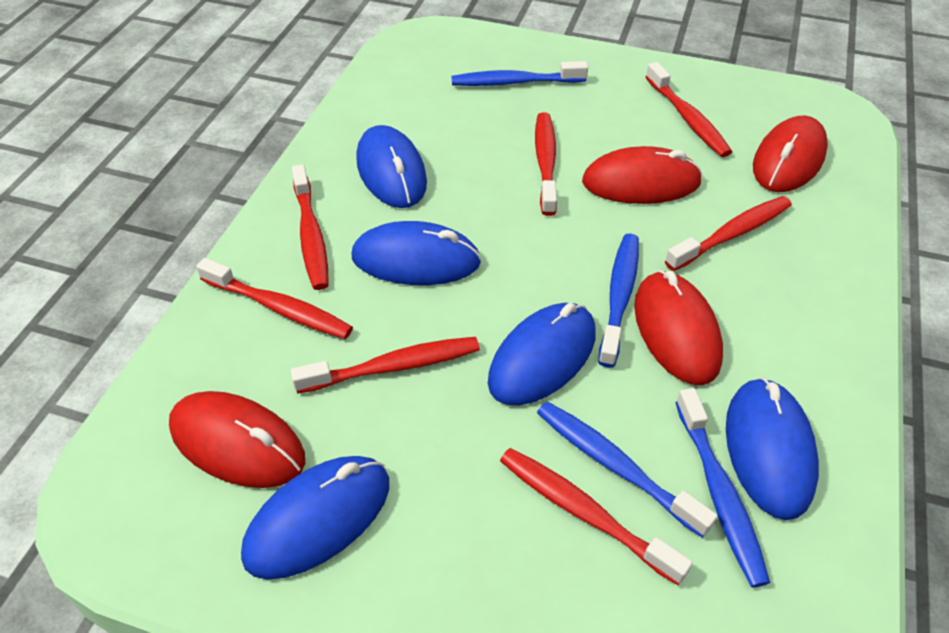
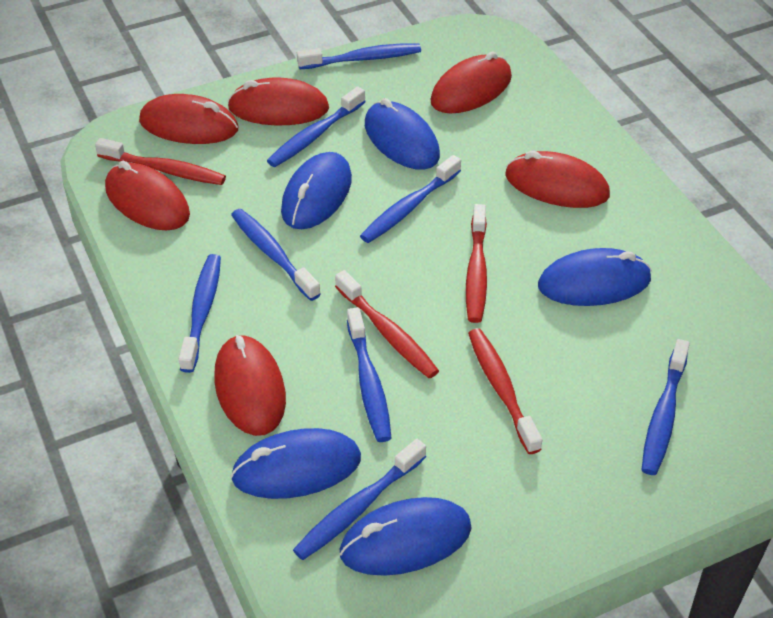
blue toothbrush: [452,61,588,86] [537,401,718,538] [598,233,639,368] [675,388,770,587] = 4 -> [179,254,221,373] [231,209,321,301] [267,86,366,167] [293,439,426,560] [297,43,421,69] [347,307,391,442] [360,155,461,243] [642,339,690,475] = 8
red mouse: [169,391,305,488] [582,146,702,204] [634,270,723,385] [753,116,828,192] = 4 -> [105,161,190,230] [139,94,239,144] [214,335,286,436] [227,78,329,125] [430,52,512,113] [505,151,610,208] = 6
red toothbrush: [196,258,353,339] [291,337,480,393] [292,164,329,290] [500,448,693,585] [535,112,557,216] [646,62,732,157] [665,196,792,271] = 7 -> [95,138,226,185] [335,270,439,378] [466,204,487,323] [468,328,542,454] = 4

